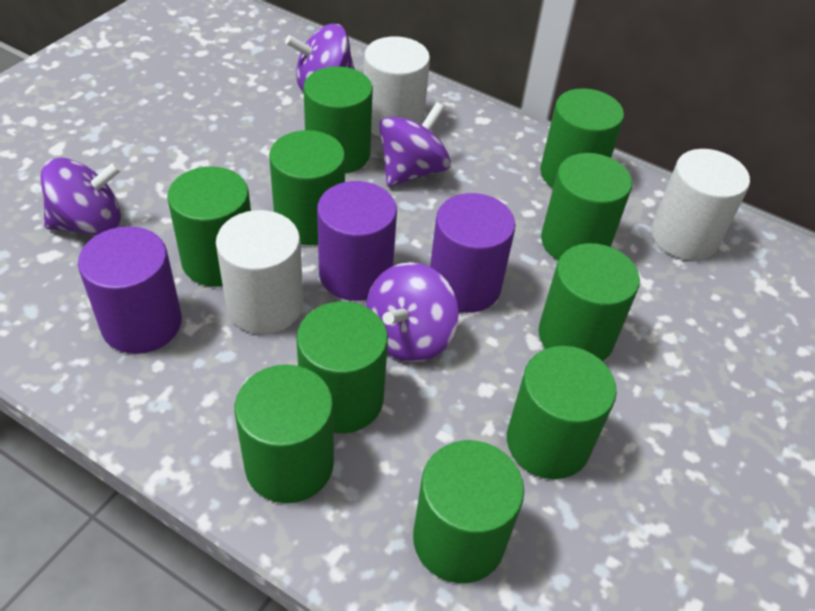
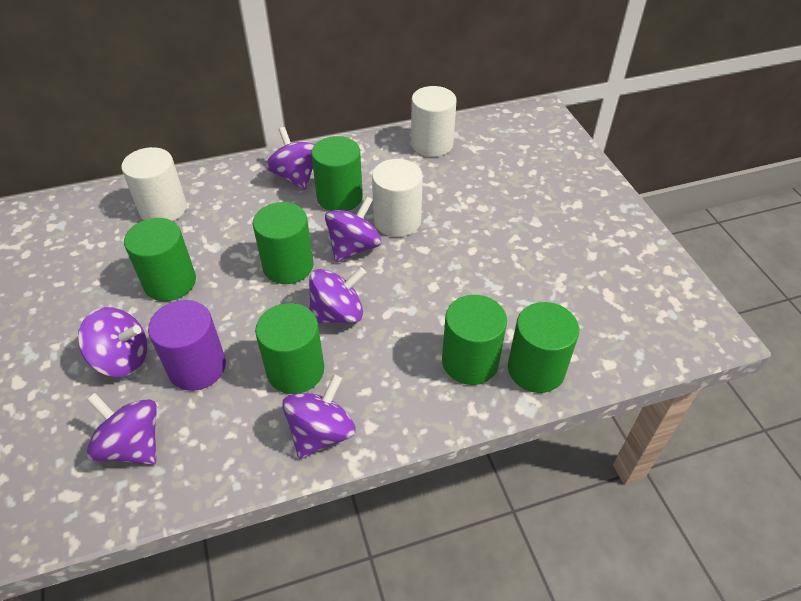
green cylinder: [167,167,251,287] [235,365,334,503] [269,130,345,245] [296,301,388,433] [303,66,373,173] [413,440,524,583] [507,346,617,479] [538,243,640,361] [540,88,624,188] [541,153,632,260] = 10 -> [124,218,196,301] [253,202,314,284] [255,303,324,394] [311,136,363,211] [442,295,507,385] [508,302,579,393] = 6
purple cylinder: [78,226,182,354] [317,181,397,301] [430,193,516,313] = 3 -> [148,300,226,391] = 1
purple spinning top: [40,157,122,235] [285,24,355,93] [366,262,459,362] [379,102,451,187] = 4 -> [78,307,147,377] [87,393,157,465] [266,127,315,190] [282,374,356,459] [309,267,366,323] [325,196,381,262] = 6

